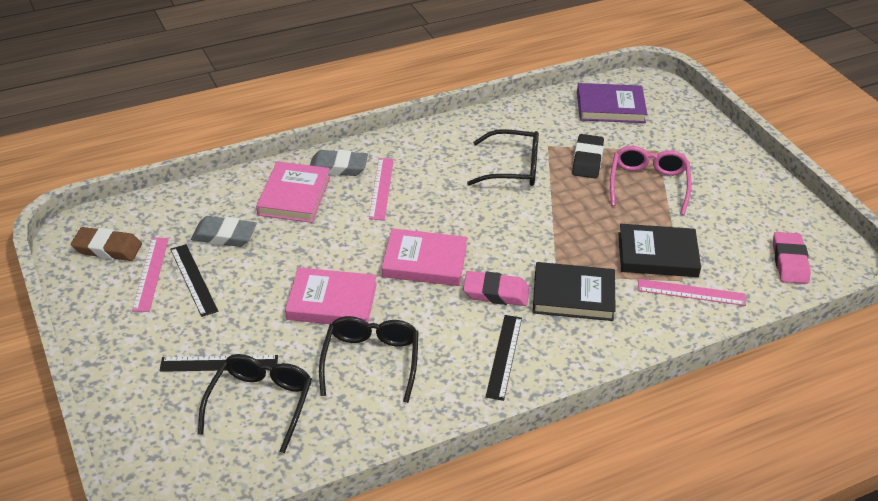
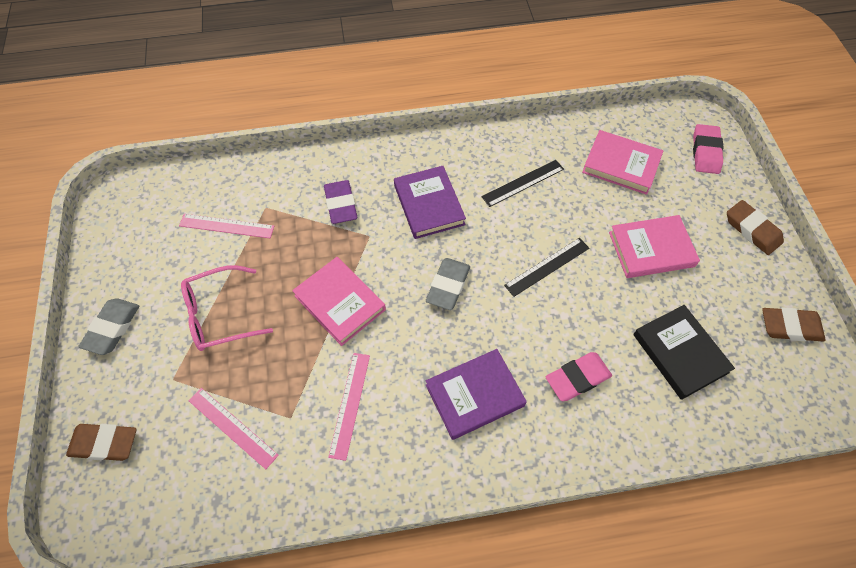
black book: [533,262,616,321] [618,224,701,277] = 2 -> [633,305,735,400] = 1
black eraser: [572,134,604,179] = 1 -> none = 0
black glasses: [198,354,312,453] [319,316,419,403] [467,129,539,186] = 3 -> none = 0
black ruler: [160,355,278,372] [170,244,218,317] [486,315,522,401] = 3 -> [482,160,564,207] [504,238,589,297] = 2
brown eraser: [71,227,142,261] = 1 -> [66,424,137,461] [727,200,784,255] [762,307,825,341] = 3
purple book: [577,83,647,123] = 1 -> [394,166,466,239] [426,349,527,440] = 2
purple eraser: none = 0 -> [324,180,357,224] = 1

